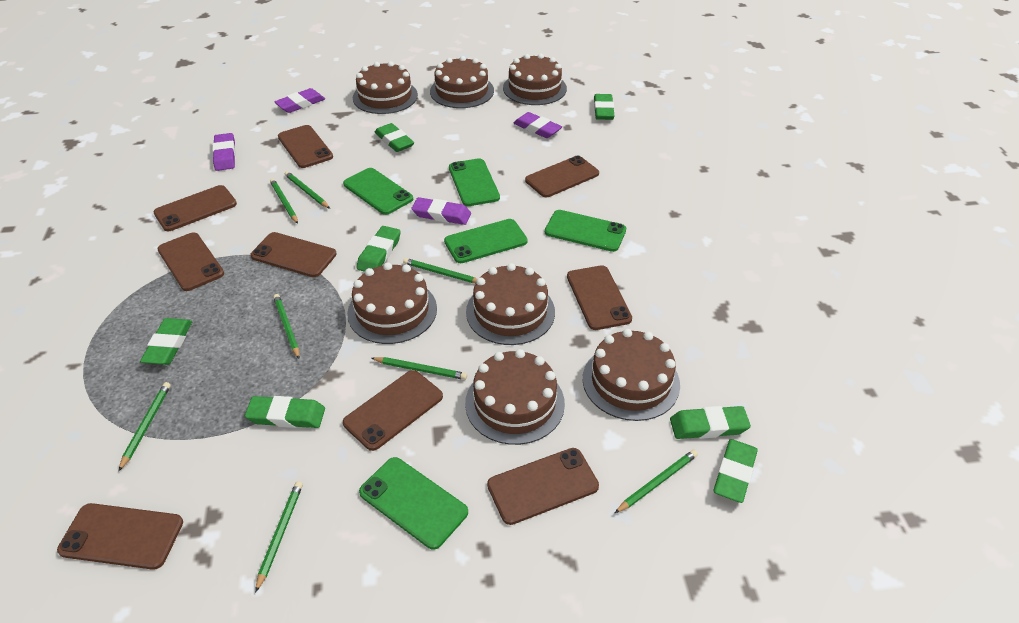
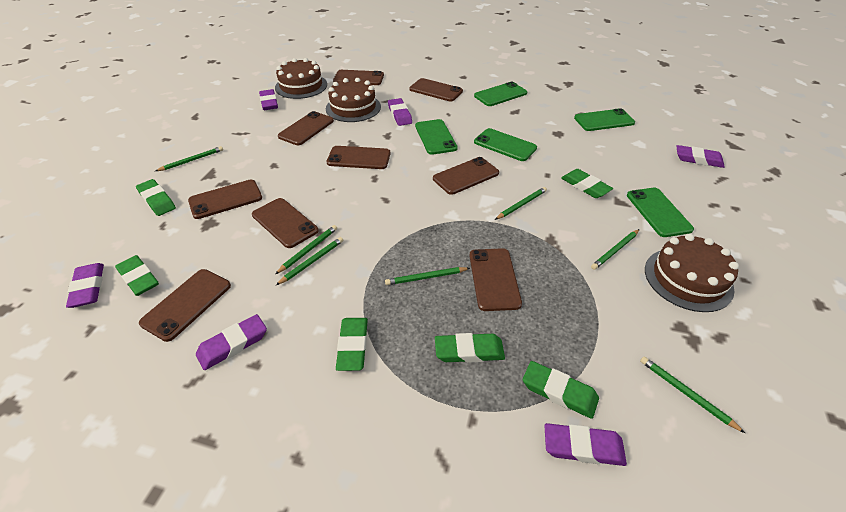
brown cake: [347,262,437,344] [353,61,418,114] [430,56,494,108] [465,349,565,445] [466,263,555,345] [503,54,567,105] [583,329,680,421] = 7 -> [275,58,327,99] [326,78,381,122] [645,234,739,312] = 3
green eraser: [140,318,192,365] [245,396,325,428] [357,226,401,272] [375,123,414,152] [594,94,614,120] [670,406,751,439] [714,439,758,503] = 7 -> [115,255,159,296] [136,179,176,216] [336,318,368,371] [435,333,505,363] [523,361,599,419] [561,169,613,198] = 6
green pencil: [119,382,171,471] [255,481,303,593] [270,179,298,224] [273,294,299,359] [285,171,330,209] [371,357,467,380] [403,258,477,283] [615,450,698,513] = 8 -> [156,146,223,171] [276,225,337,274] [276,237,343,285] [385,267,470,285] [495,187,547,220] [591,229,640,270] [640,357,745,433] = 7
purple eraser: [212,133,236,171] [274,88,325,113] [411,197,471,225] [513,112,562,138] = 4 -> [66,263,104,308] [196,314,267,370] [259,89,278,110] [388,98,412,126] [544,423,627,466] [677,145,725,168] = 6

